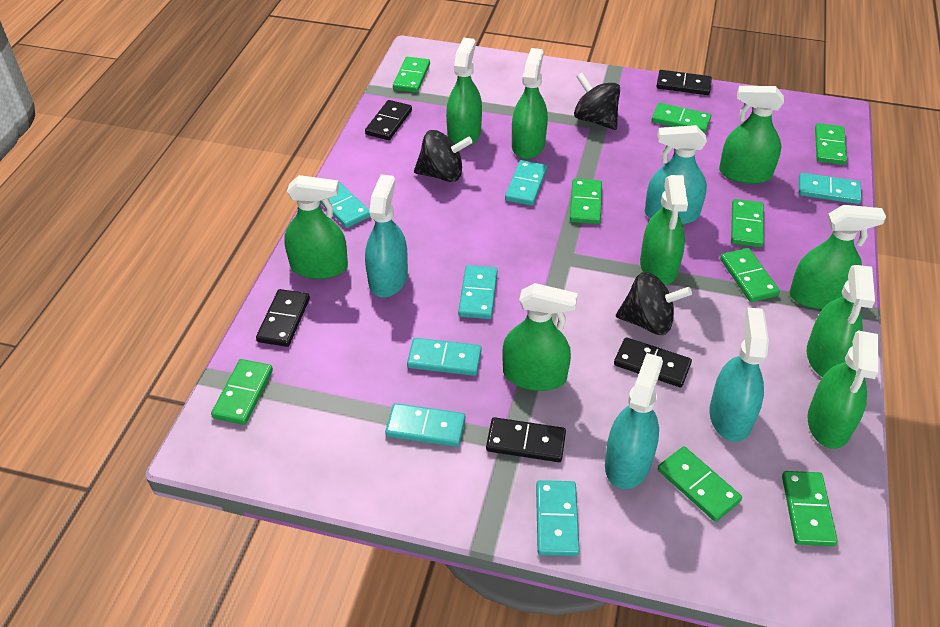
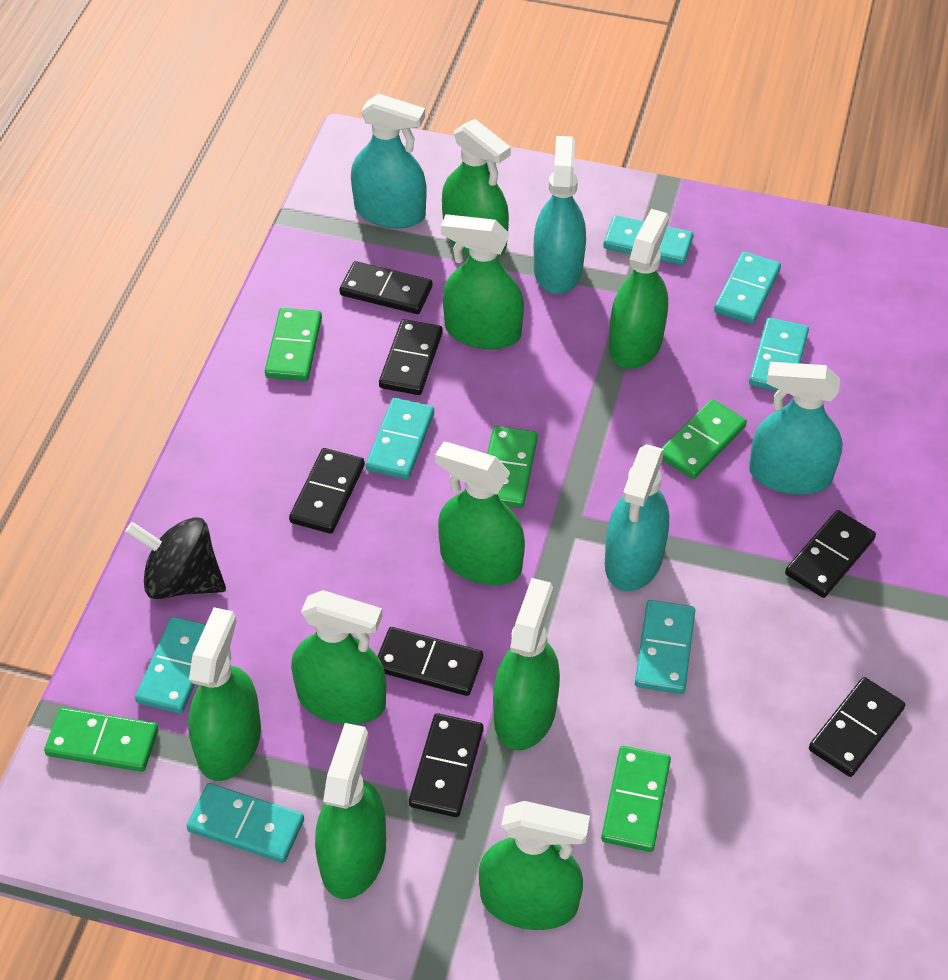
black domino: [256,289,310,347] [365,100,412,140] [486,417,566,462] [614,337,692,387] [656,70,712,95] = 5 -> [289,448,365,534] [340,261,433,314] [377,627,483,696] [379,319,443,395] [409,713,483,817] [785,510,876,598] [809,677,905,777] = 7
black spinning top: [414,130,473,182] [574,72,620,130] [616,272,692,335] = 3 -> [125,517,226,599] = 1
green domino: [211,359,273,425] [393,57,430,93] [570,179,602,224] [652,103,711,133] [658,446,742,522] [720,248,780,302] [731,199,764,247] [782,471,838,546] [815,123,847,165] = 9 -> [44,708,158,772] [265,308,322,381] [487,426,538,508] [601,746,671,852] [662,399,747,479] = 5

